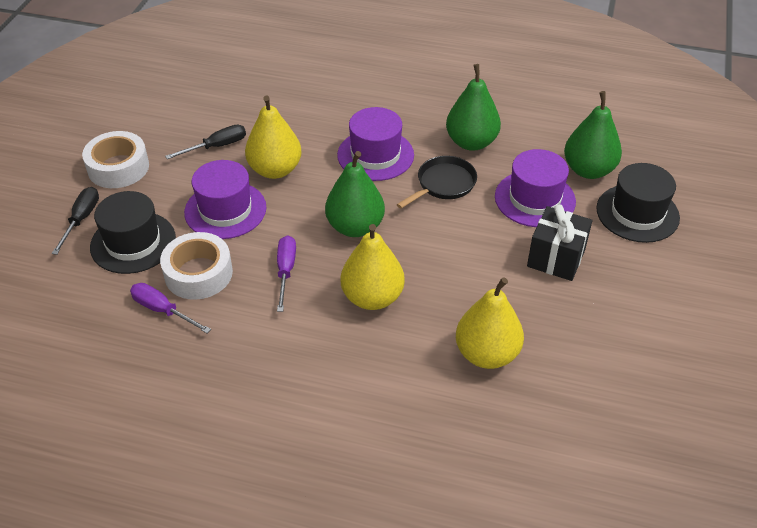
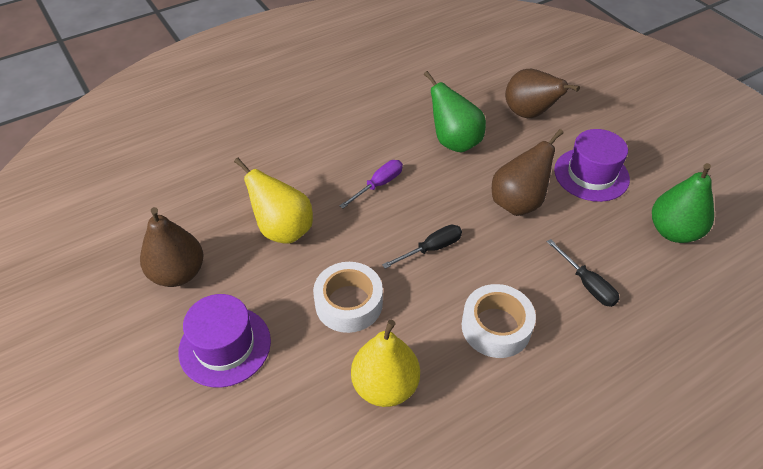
black gift: [527,204,592,281] = 1 -> none = 0
black hat: [90,191,176,274] [596,163,680,243] = 2 -> none = 0
black pan: [397,156,477,208] = 1 -> none = 0
brown pear: none = 0 -> [140,207,203,287] [492,129,564,216] [505,69,580,118] = 3
green pear: [325,151,385,237] [446,64,501,151] [564,91,622,179] = 3 -> [424,71,486,153] [652,163,714,243] = 2
purple hat: [184,160,266,239] [337,107,414,181] [495,149,576,227] = 3 -> [178,294,271,388] [554,129,630,202] = 2
purple screwdriver: [130,283,211,333] [277,235,296,312] = 2 -> [339,160,403,208] = 1
yellow pear: [245,95,302,179] [341,224,405,310] [456,277,524,369] = 3 -> [234,158,313,244] [351,320,420,407] = 2

